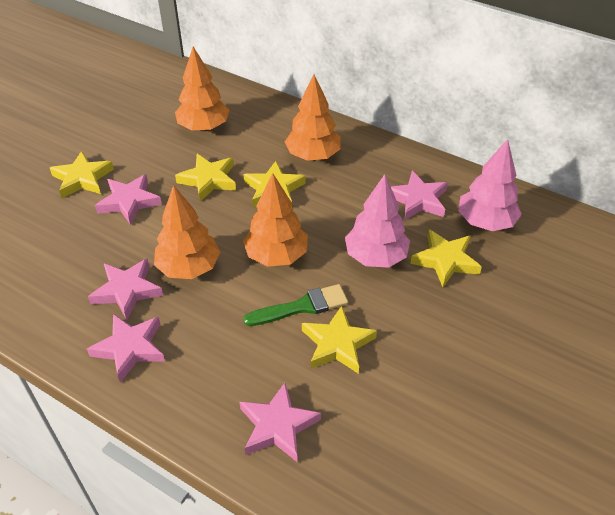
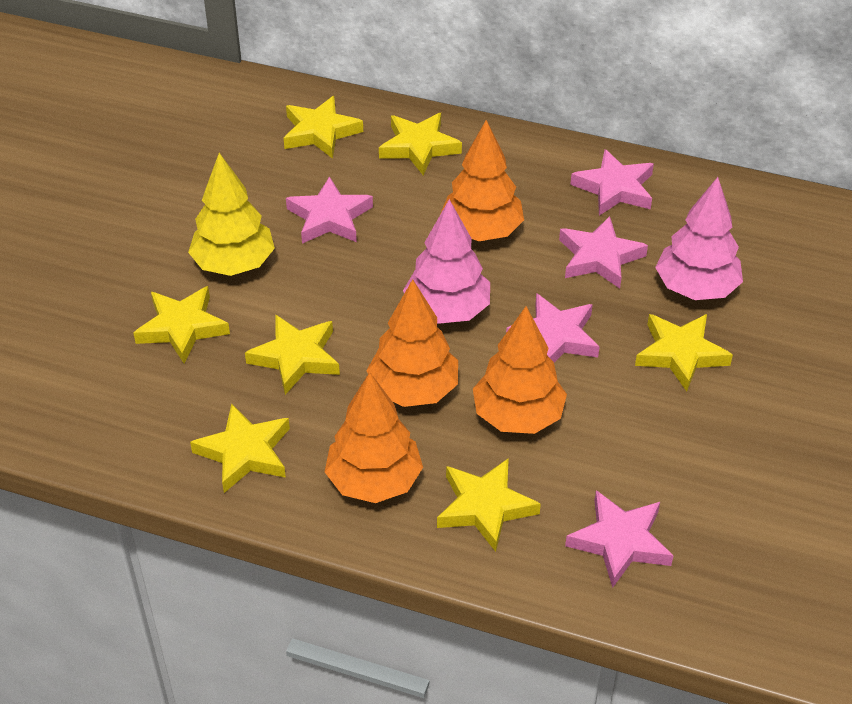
green brush: [243,284,348,326] = 1 -> none = 0
yellow star: [50,151,114,198] [175,154,236,202] [243,161,305,208] [302,306,377,374] [410,229,482,287] = 5 -> [133,286,230,363] [190,403,290,493] [245,314,340,395] [284,96,363,159] [379,113,462,175] [437,458,541,552] [635,314,733,392] = 7
yellow tree: none = 0 -> [188,153,275,276] = 1

